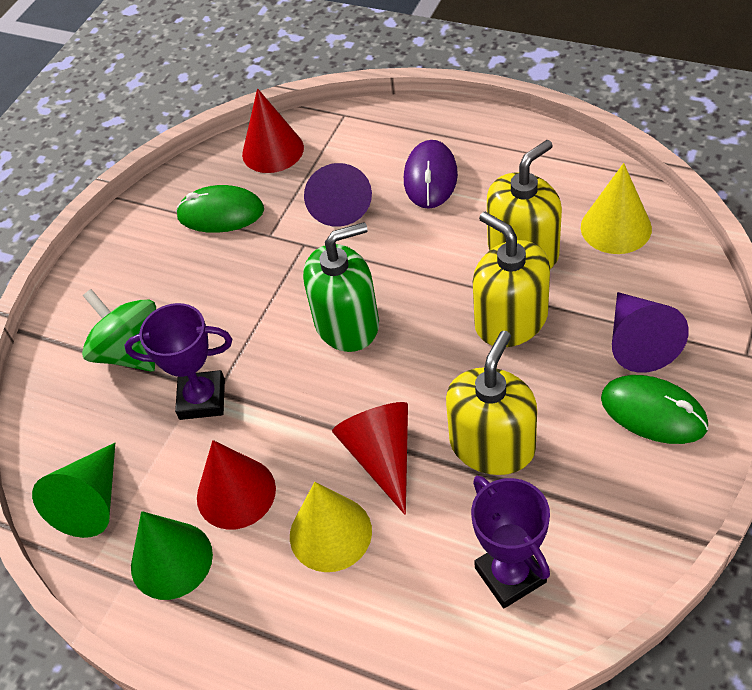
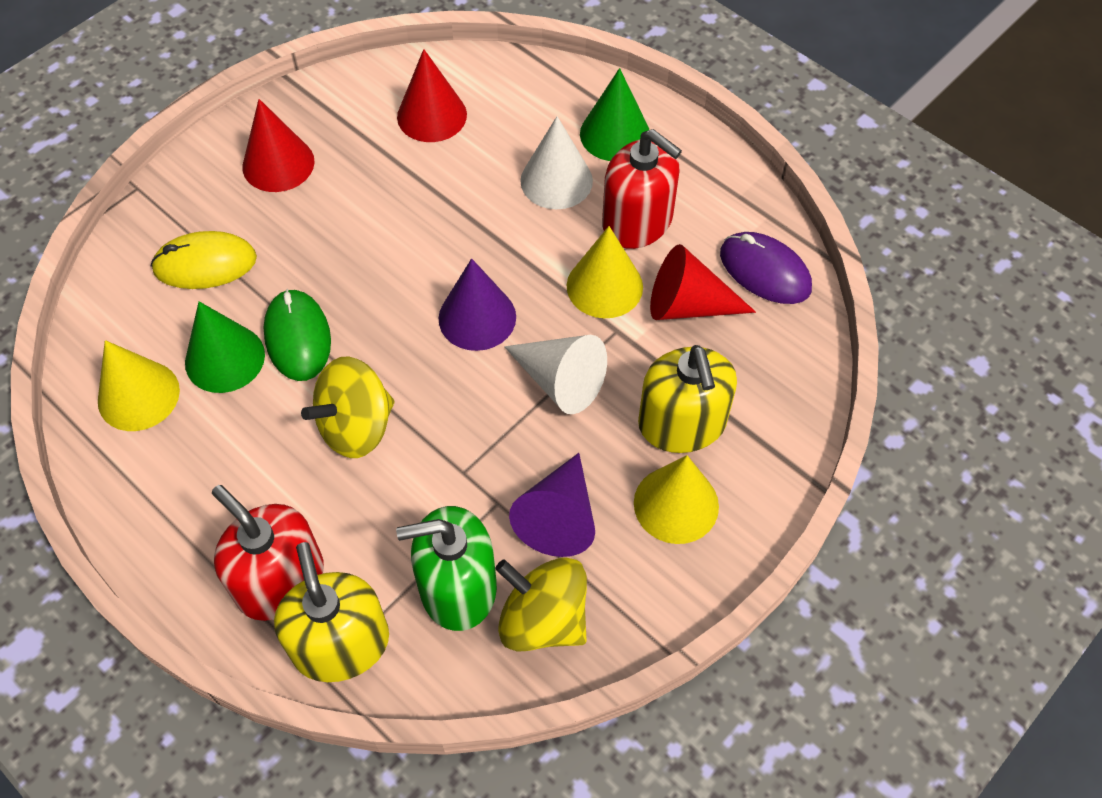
green mouse: [176,185,264,233] [601,375,708,444] = 2 -> [263,289,331,381] = 1
green spinning top: [82,289,156,372] = 1 -> none = 0
purple trophy: [125,303,232,420] [471,476,550,608] = 2 -> none = 0
red soap dispenser: none = 0 -> [212,485,324,621] [602,129,682,249] = 2
white cone: none = 0 -> [504,335,607,414] [520,116,593,209] = 2
yellow cone: [290,482,372,572] [581,163,652,254] = 2 -> [98,340,180,431] [567,226,643,318] [634,455,719,544] = 3
yellow mouse: none = 0 -> [151,231,257,289] = 1
yellow soap dispenser: [446,331,537,475] [473,212,550,347] [487,140,562,269] = 3 -> [274,542,389,682] [638,345,737,453] = 2
yellow spinning top: none = 0 -> [301,356,395,458] [495,557,587,651] = 2

